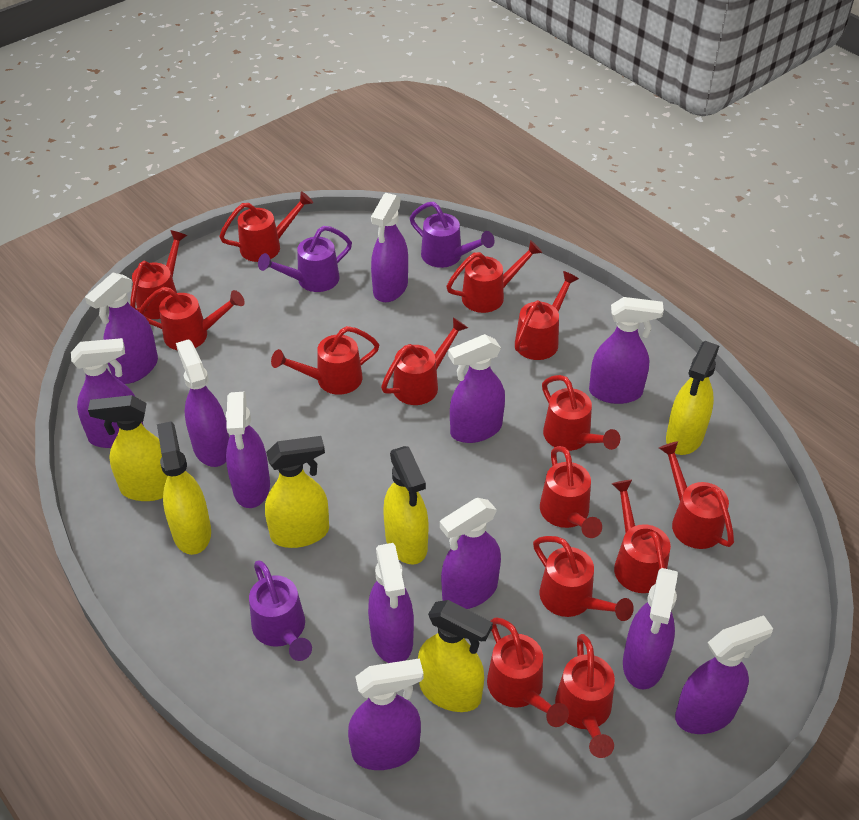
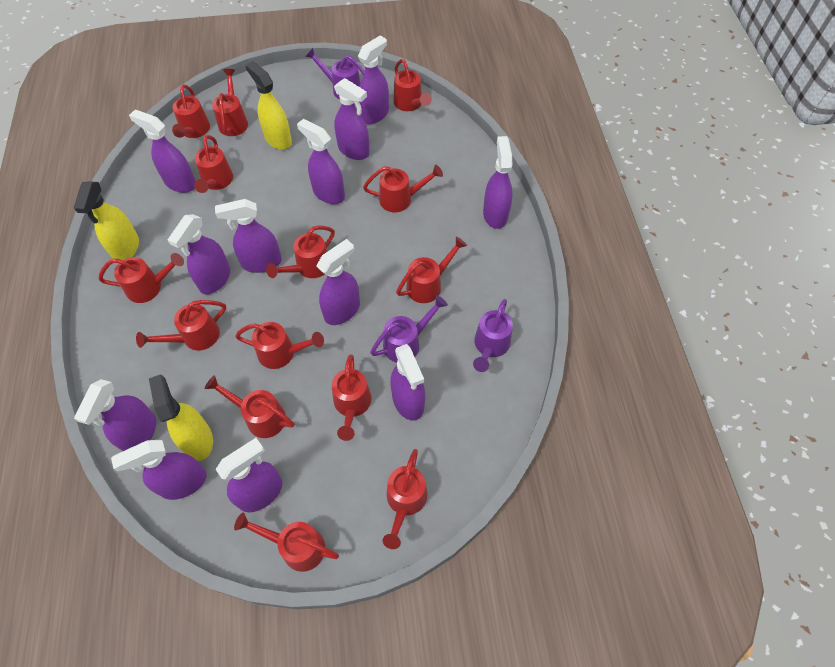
yellow spray bottle: [88,395,168,501] [157,421,211,555] [265,436,329,548] [383,446,428,565] [418,600,493,712] [666,341,719,455] = 6 -> [74,181,139,260] [149,375,213,461] [245,61,292,150] = 3

